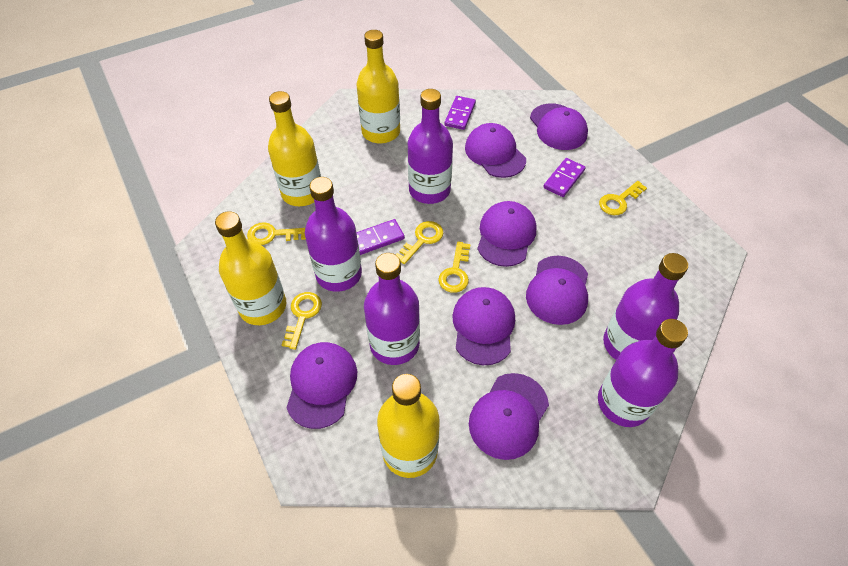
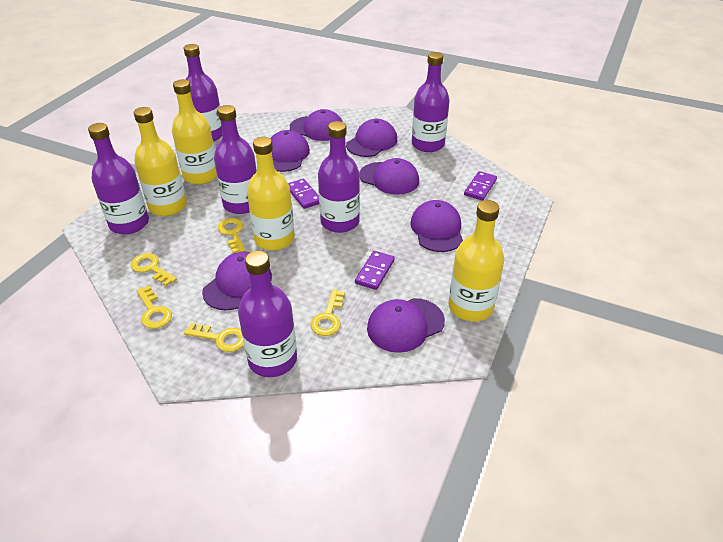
purple bottle: [305,177,362,292] [364,253,420,365] [408,89,453,204] [598,319,688,427] [603,253,688,360] = 5 -> [88,123,149,235] [184,44,222,142] [214,105,257,214] [238,251,297,377] [318,121,360,233] [412,52,450,152] = 6

